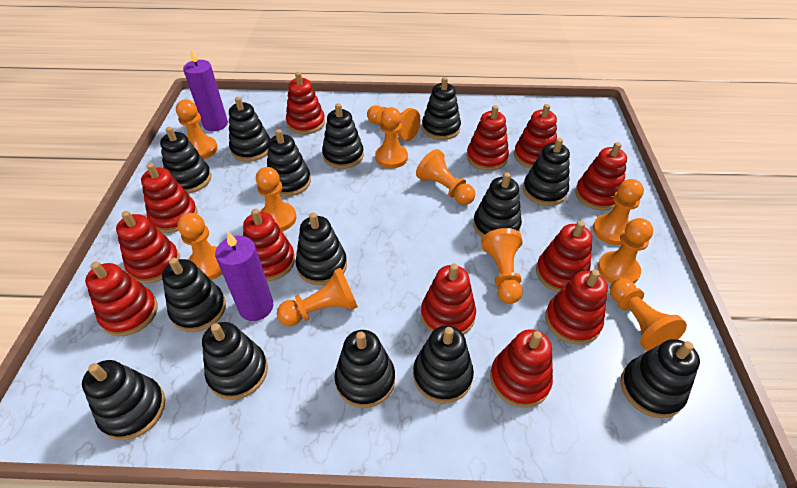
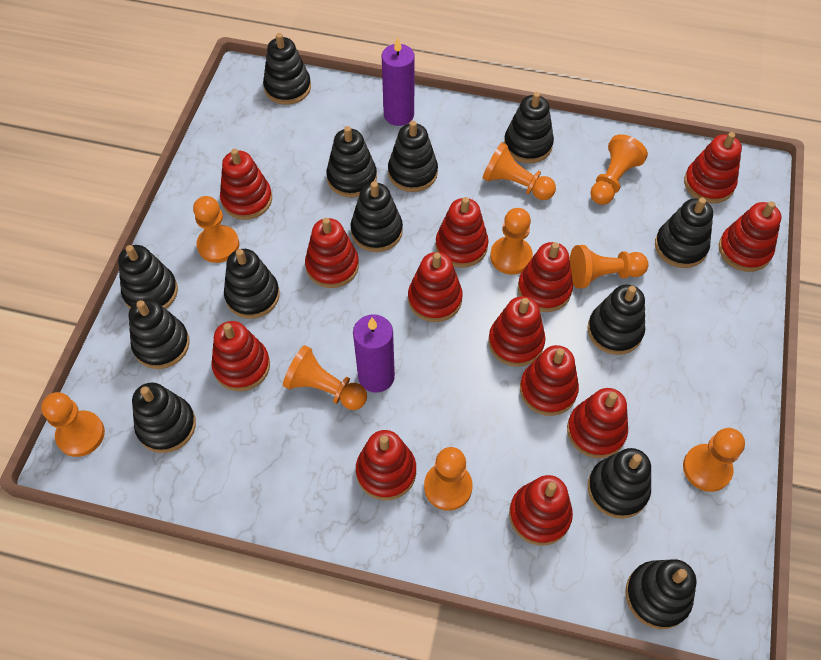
black stacking toy: [82,360,165,440] [160,127,211,194] [162,258,226,332] [202,322,268,400] [229,97,270,162] [267,129,311,197] [295,213,347,285] [322,103,364,169] [334,330,395,408] [413,325,474,403] [422,77,461,140] [473,172,522,238] [523,138,570,206] [620,339,700,418] = 14 -> [118,245,178,309] [129,299,190,369] [132,382,196,453] [224,249,280,319] [263,33,311,105] [326,126,377,198] [351,181,403,252] [388,121,438,192] [504,92,554,163] [587,285,645,355] [588,448,651,519] [625,559,697,629] [655,198,713,268] = 13
orange pawn: [176,100,218,159] [178,213,222,280] [256,167,296,231] [277,268,358,326] [367,105,420,141] [375,107,408,168] [416,149,475,205] [481,228,523,304] [593,179,644,245] [598,218,653,284] [610,278,687,351] = 11 -> [41,392,105,457] [193,196,239,263] [283,345,367,410] [424,447,473,511] [483,142,556,200] [490,208,533,275] [569,245,649,288] [590,134,648,205] [683,428,745,492] = 9
red stacking toy: [85,262,158,336] [116,211,180,283] [141,163,198,233] [243,209,295,281] [286,72,325,135] [421,264,476,335] [466,105,509,171] [490,329,553,408] [514,104,557,169] [536,221,592,292] [545,270,608,345] [575,142,627,211] = 12 -> [211,321,270,391] [220,149,272,220] [305,218,359,288] [356,430,416,500] [408,252,463,322] [435,197,489,268] [488,296,545,367] [509,475,573,546] [518,242,573,312] [520,345,579,416] [567,388,628,458] [684,132,742,203] [719,201,781,272] = 13

